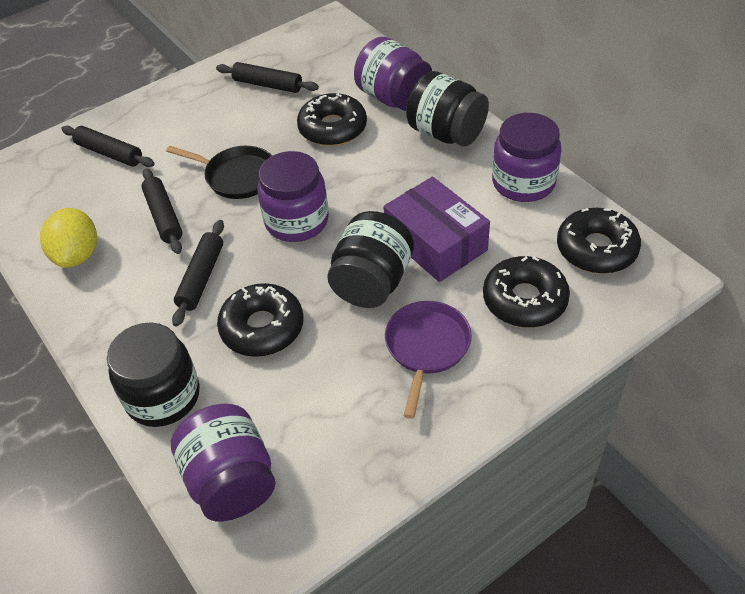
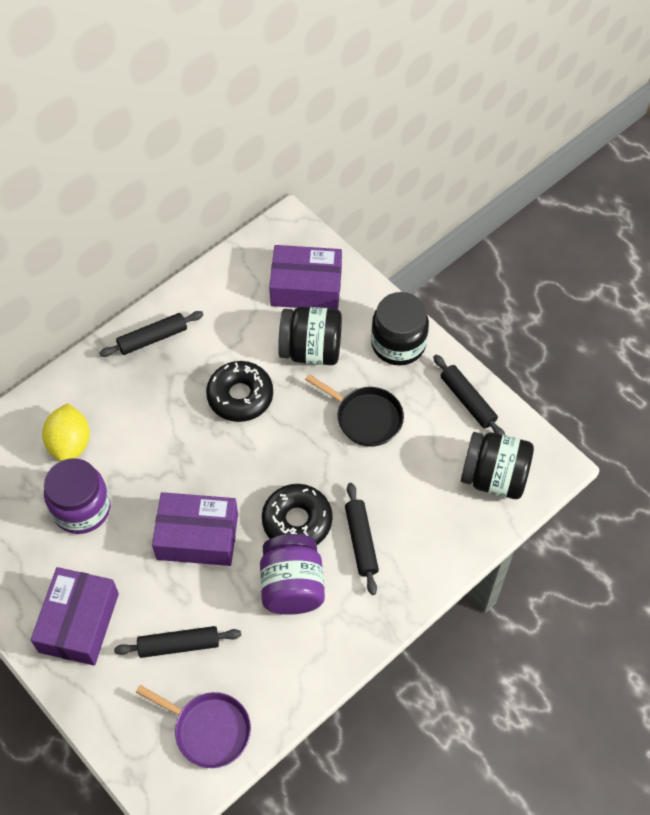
black donut: [217,283,303,357] [297,93,367,146] [483,256,570,327] [557,208,641,274] = 4 -> [206,361,273,422] [262,484,333,545] = 2
purple box: [383,177,490,282] = 1 -> [30,567,119,665] [152,492,238,566] [269,245,342,310] = 3
purple jar: [171,404,275,521] [257,151,329,242] [354,37,432,111] [492,113,561,202] = 4 -> [44,458,111,534] [260,534,325,615] = 2

